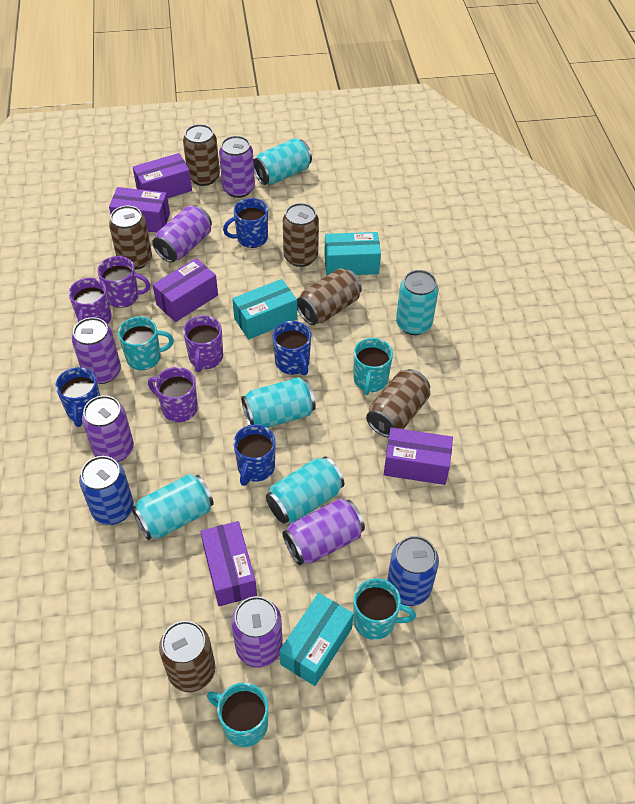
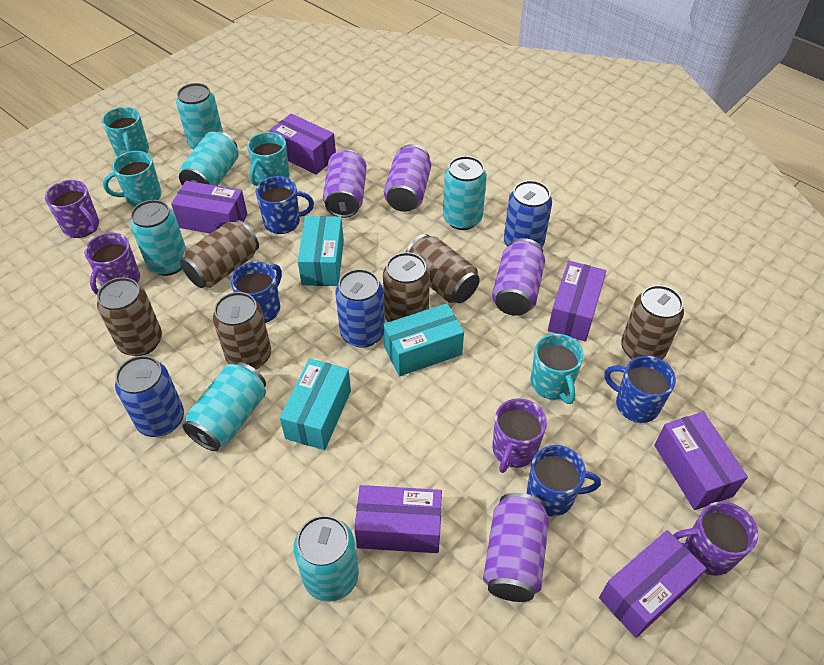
blue can: [79,456,134,525] [387,536,439,606] = 2 -> [115,355,184,437] [335,269,385,348] [504,180,552,247] = 3
purple box: [109,187,170,233] [133,153,192,198] [153,258,218,322] [200,521,257,606] [384,427,453,485] = 5 -> [171,181,248,234] [270,114,336,175] [354,485,442,553] [548,261,606,341] [599,530,707,638] [654,412,748,510] = 6
purple can: [72,317,121,384] [82,395,134,462] [152,206,212,263] [219,136,255,198] [231,596,283,668] [283,498,365,565] = 6 -> [323,150,367,218] [384,144,431,212] [483,493,549,602] [492,238,545,316] = 4
turquoise can: [131,474,214,540] [241,377,316,428] [253,138,312,185] [266,456,344,524] [396,270,438,335] = 5 -> [130,200,187,276] [176,83,223,149] [179,131,238,186] [183,362,266,451] [294,515,359,602] [443,156,487,230] = 6

